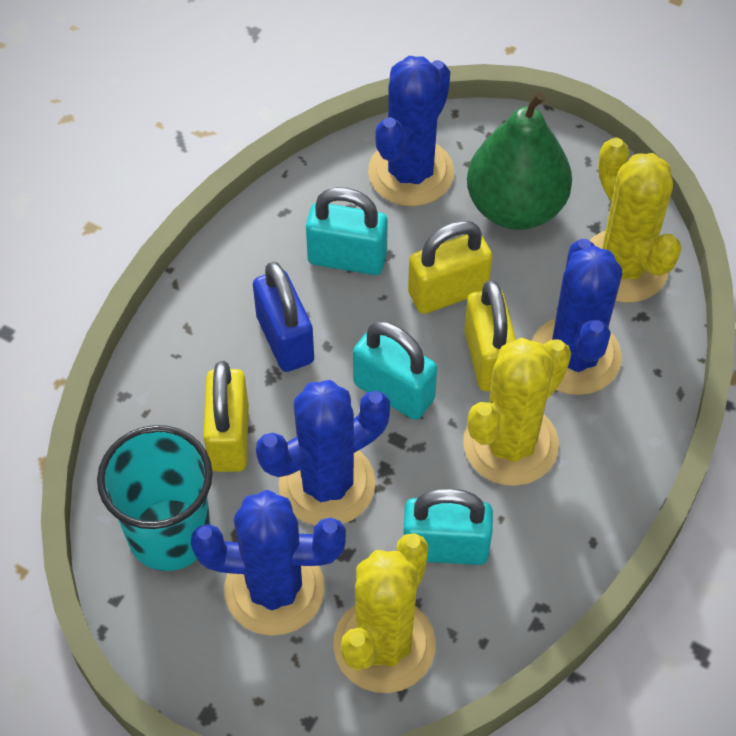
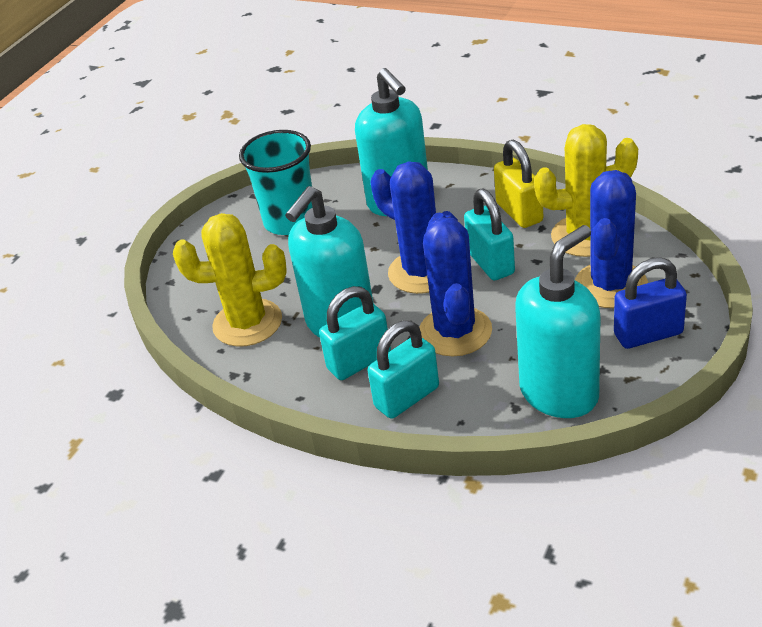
blue cactus: [191,490,346,636] [256,380,390,526] [368,56,454,206] [532,239,622,395] = 4 -> [371,161,458,294] [419,213,492,357] [575,170,648,308] = 3
green pear: [467,91,572,230] = 1 -> none = 0
turquoise soap dispenser: none = 0 -> [285,186,373,338] [355,68,428,216] [515,225,600,418] = 3
yellow cactus: [333,533,436,693] [463,338,571,486] [589,138,682,303] = 3 -> [173,213,287,347] [534,124,638,257] = 2
yellow padlock: [203,361,249,472] [408,220,492,314] [464,280,516,391] = 3 -> [494,140,543,228] = 1

